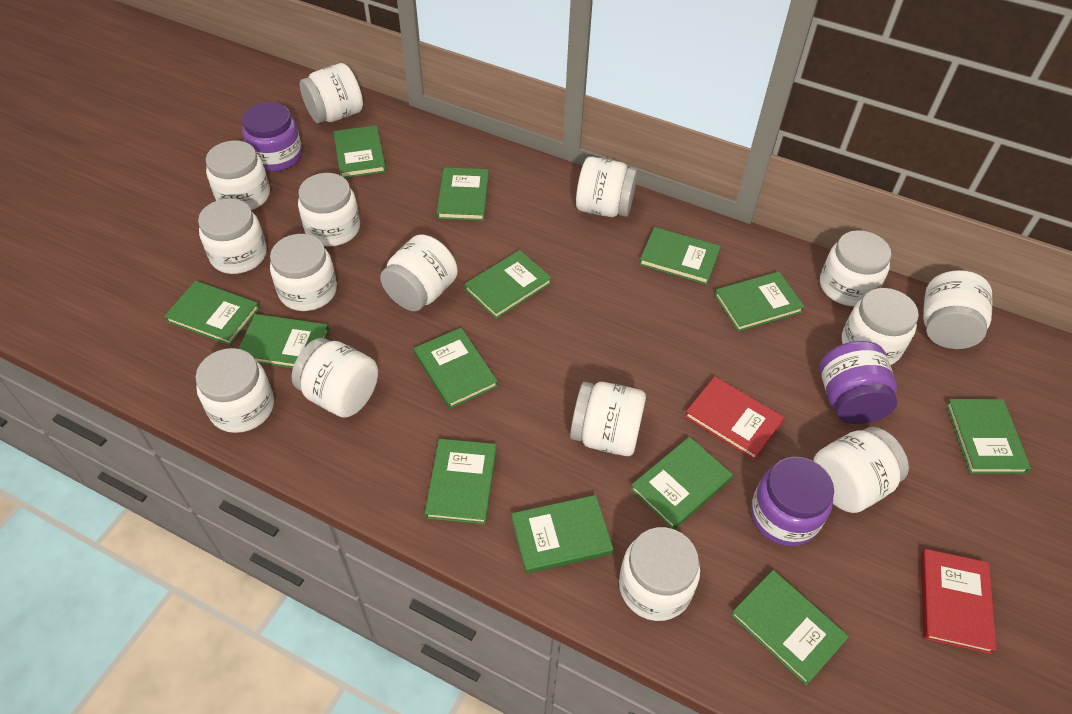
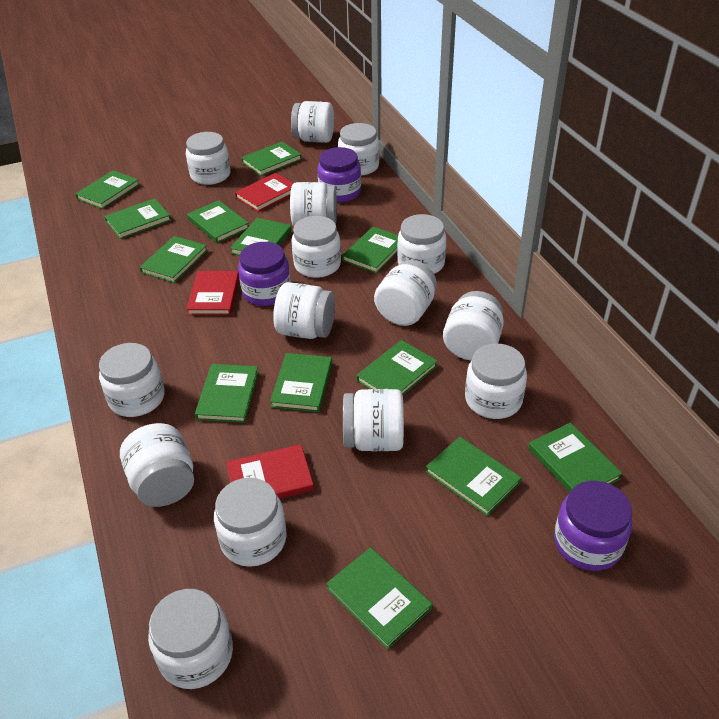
red book: [684,376,784,460] [921,549,997,654] = 2 -> [186,271,239,315] [226,444,314,499] [235,173,294,212] = 3

